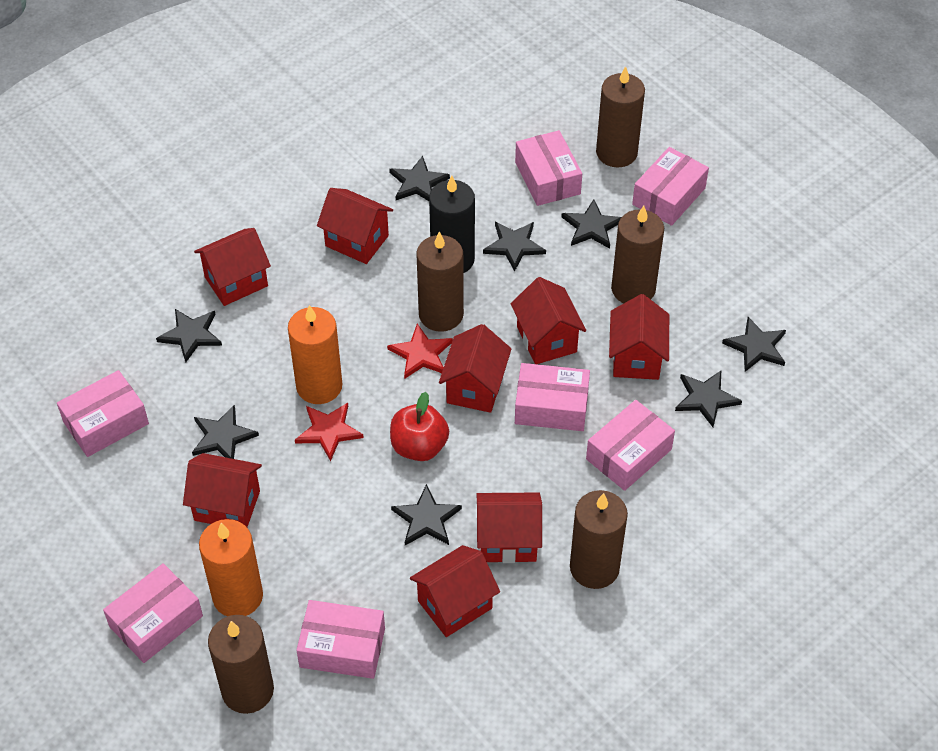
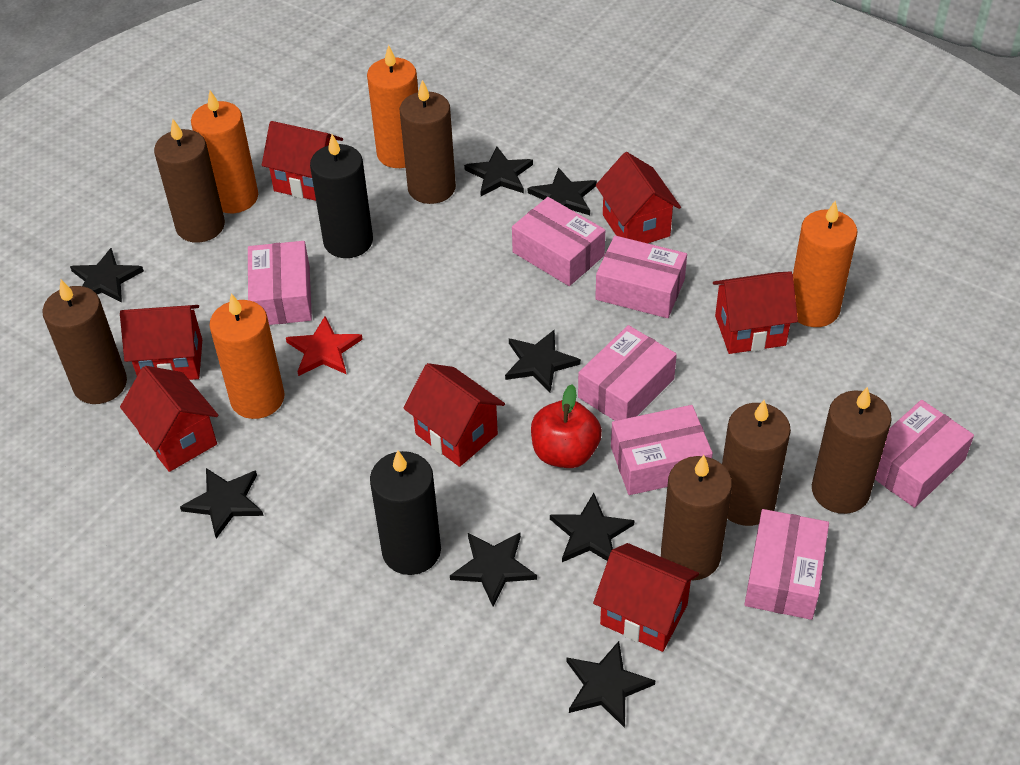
black candle: [429,175,475,273] = 1 -> [310,134,373,258] [370,450,441,575] = 2
brown candle: [208,615,274,714] [416,231,464,332] [570,490,628,589] [596,66,645,167] [611,206,664,303] = 5 -> [42,280,127,404] [154,119,225,243] [400,80,456,204] [661,455,732,580] [722,400,791,526] [812,387,892,514] = 6
orange candle: [199,519,263,616] [288,305,342,404] = 2 -> [191,90,258,213] [209,293,285,419] [367,45,418,168] [793,201,858,327] = 4
red house: [183,453,262,527] [194,228,271,306] [317,188,393,264] [410,545,500,637] [439,324,511,413] [476,493,542,563] [511,277,586,364] [609,294,669,380] = 8 -> [120,305,202,380] [120,366,218,472] [262,121,343,201] [403,363,505,467] [593,543,699,652] [596,152,681,243] [713,271,798,354] = 7
red star: [295,403,364,461] [387,324,453,379] = 2 -> [286,316,363,376] = 1

